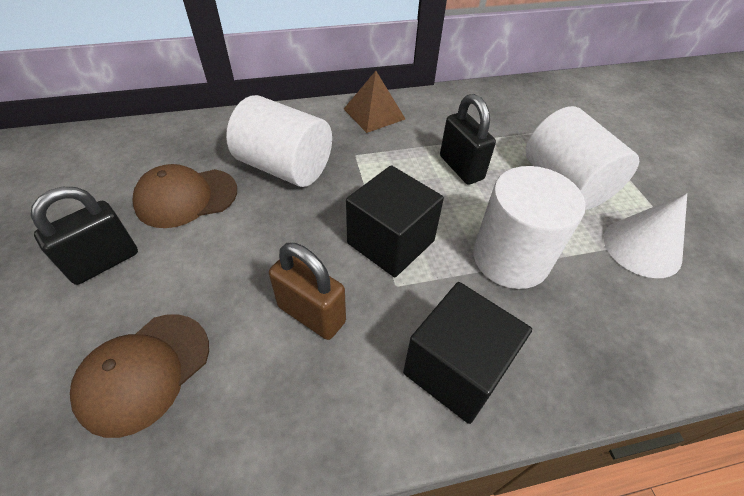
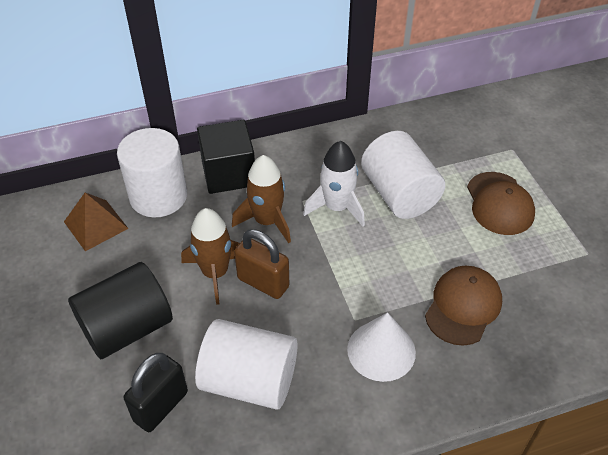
black cube: [346,165,444,277] [403,282,532,424] = 2 -> [197,120,255,194] = 1
black cylinder: none = 0 -> [68,262,173,359] = 1
black padlock: [30,187,138,285] [440,94,496,185] = 2 -> [124,353,188,432] = 1
brown rocket: none = 0 -> [181,208,239,305] [232,155,291,243] = 2
white rocket: none = 0 -> [303,141,365,227] = 1

